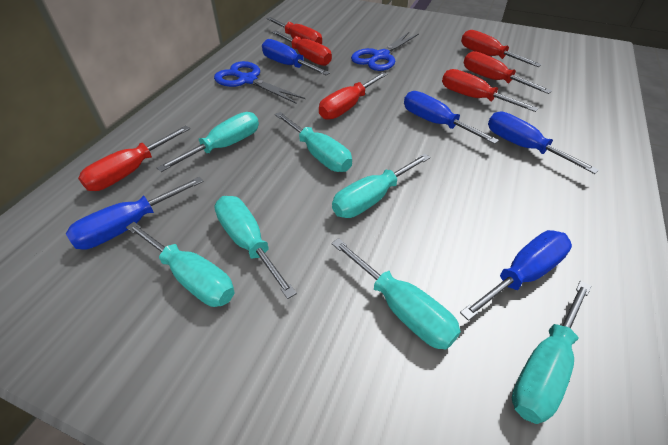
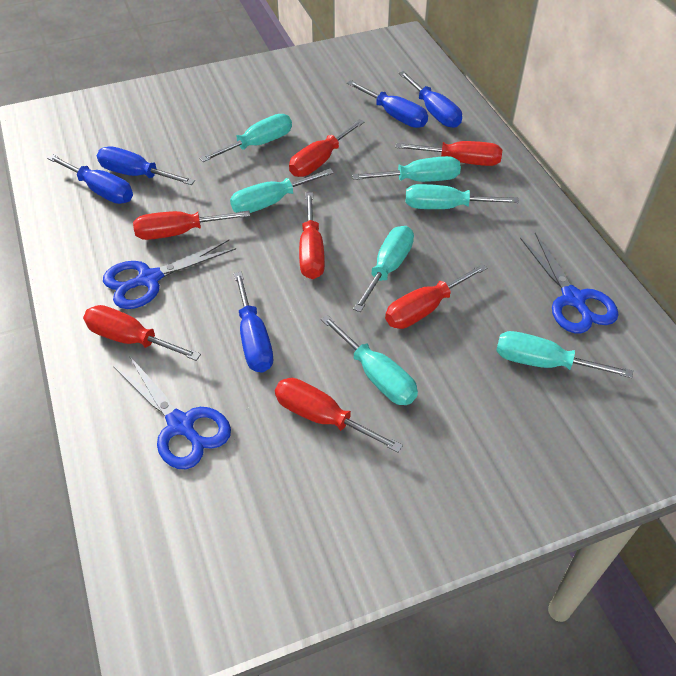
blue scissors: [214,61,305,103] [351,32,419,71] = 2 -> [103,240,236,309] [113,356,231,469] [520,233,619,334] = 3

